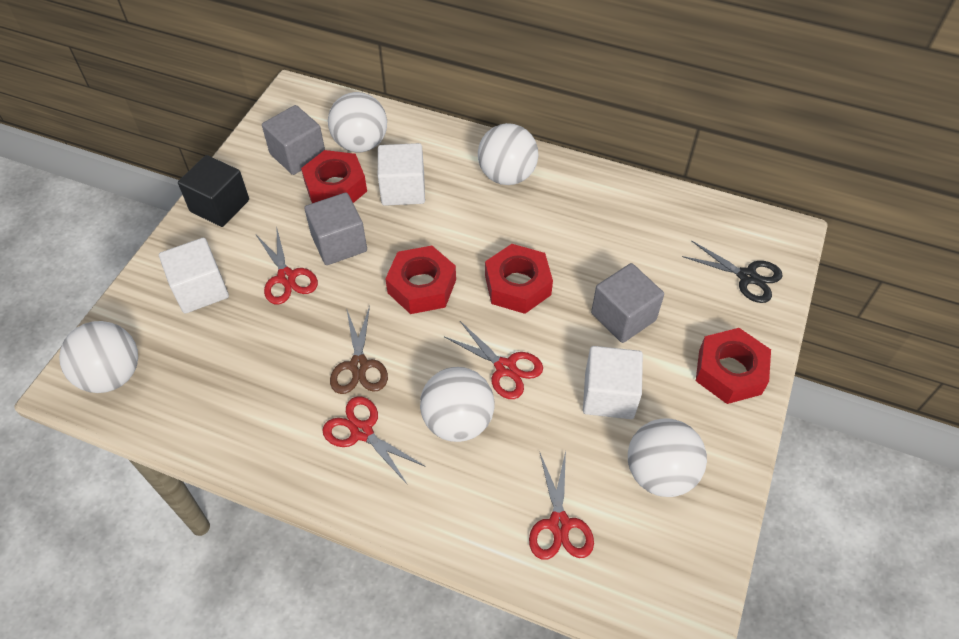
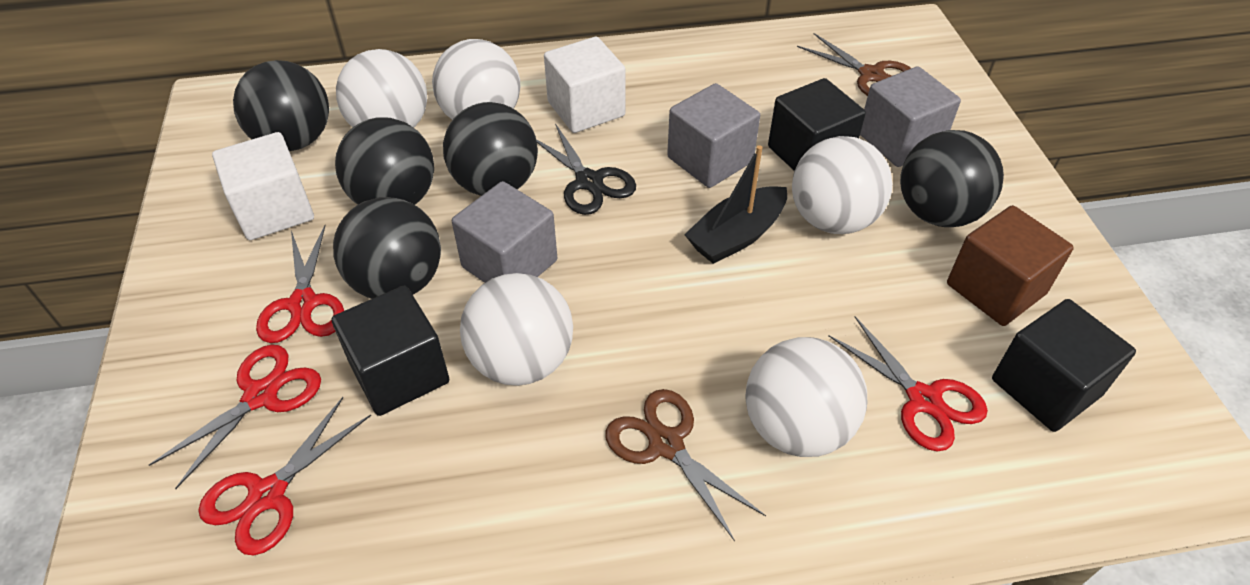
black ball: none = 0 -> [233,60,329,151] [333,197,441,299] [335,118,434,205] [443,102,538,196] [900,130,1004,227] = 5
black boat: none = 0 -> [684,145,787,264] = 1
black cube: [178,155,249,227] = 1 -> [332,286,449,416] [768,78,866,171] [992,299,1136,432] = 3
brown cube: none = 0 -> [947,205,1074,326] = 1
brown scissors: [330,306,388,394] = 1 -> [605,389,766,541] [797,33,911,96] = 2
red nut: [301,150,367,203] [385,246,456,314] [485,244,553,314] [696,328,771,404] = 4 -> none = 0
white cube: [159,238,229,314] [378,143,425,206] [583,346,643,419] = 3 -> [212,132,314,240] [544,37,625,133] = 2

